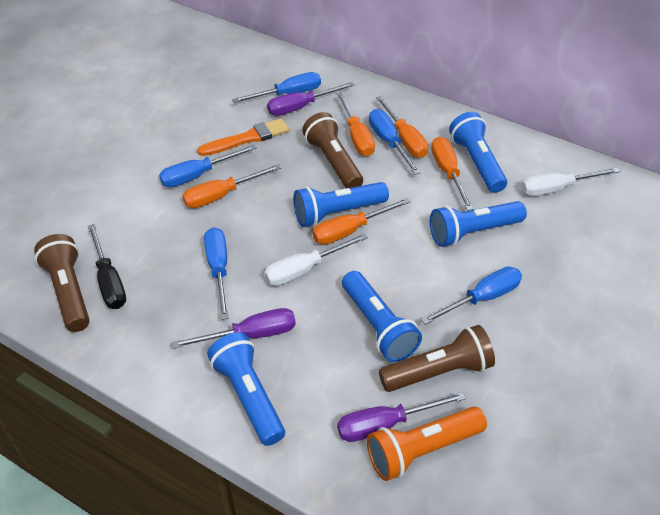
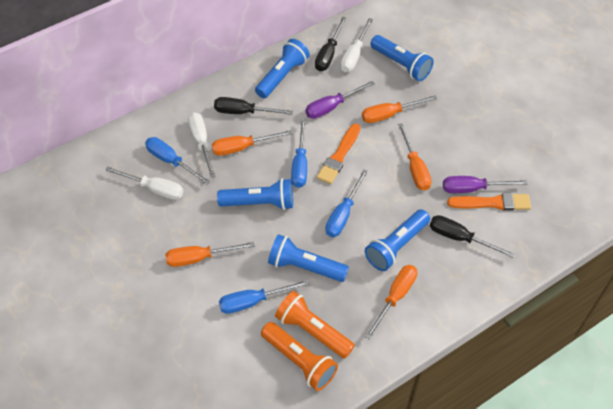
black screwdriver: [88,224,126,309] = 1 -> [214,97,293,115] [315,17,347,71] [430,215,515,258] = 3
blue screwdriver: [159,145,256,187] [204,227,229,320] [232,72,321,103] [369,109,421,175] [421,267,522,325] = 5 -> [145,137,211,185] [219,280,309,314] [291,119,307,188] [325,169,368,237] = 4
brown flashlight: [34,234,90,332] [302,112,363,188] [379,325,495,392] = 3 -> none = 0
orange brush: [197,118,289,156] = 1 -> [317,124,361,184] [447,193,531,211] = 2
orange flashlight: [367,406,487,481] = 1 -> [261,322,338,391] [275,291,355,358] = 2
purple screwdriver: [172,308,296,349] [267,82,354,116] [337,392,466,442] = 3 -> [305,81,375,119] [443,176,528,193] = 2
white screwdriver: [264,233,368,286] [521,167,620,196] = 2 -> [105,166,184,200] [188,112,216,178] [340,18,373,72] = 3

